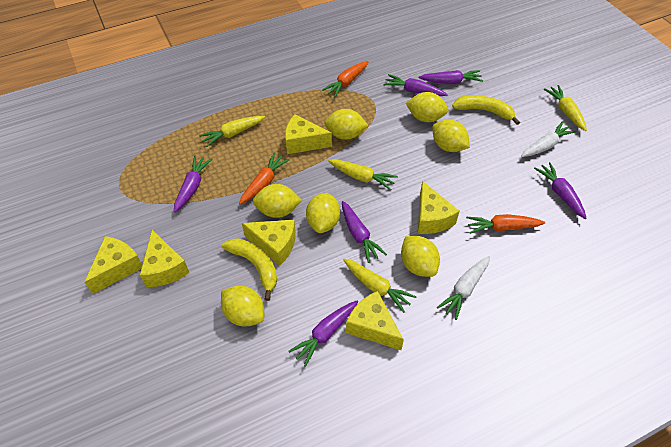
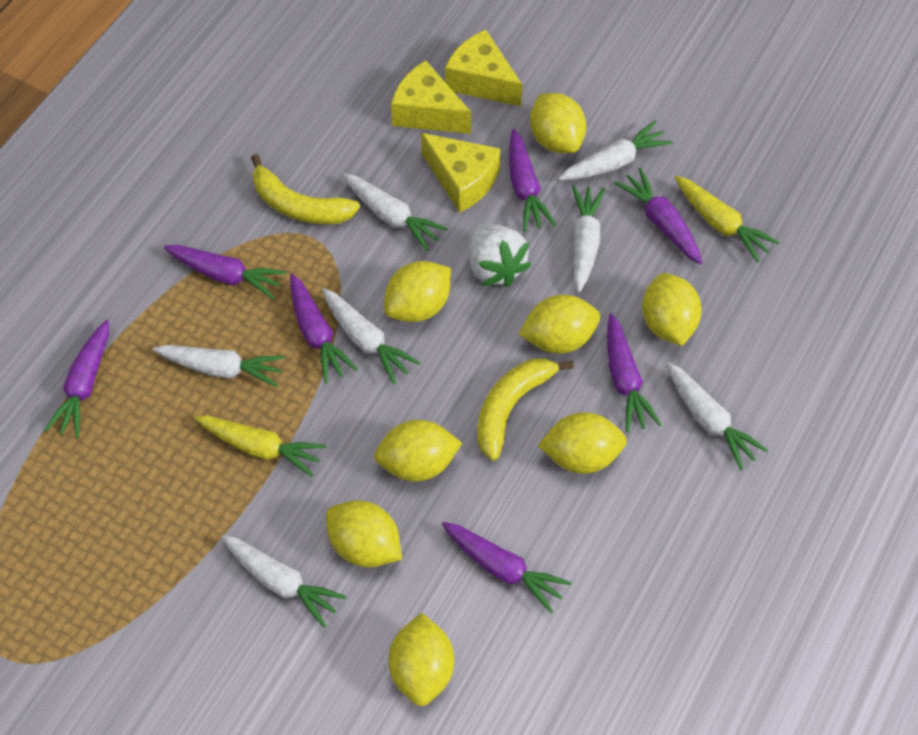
orange carrot: [239,152,290,204] [322,61,368,97] [466,214,545,234] = 3 -> none = 0
purple carrot: [174,156,212,213] [289,300,359,367] [342,201,387,263] [383,74,448,96] [419,70,483,84] [534,162,587,219] = 6 -> [44,320,109,438] [164,245,287,299] [290,274,358,384] [442,522,571,613] [509,129,556,232] [607,313,662,432] [614,168,703,265] = 7
white carrot: [437,256,490,320] [521,121,577,157] = 2 -> [153,345,285,387] [221,535,347,628] [322,288,420,384] [343,173,448,251] [558,120,673,180] [572,185,605,293] [666,362,768,470] = 7
white strawberry: none = 0 -> [469,223,531,287] = 1
yellow carrot: [199,116,265,147] [328,159,398,190] [344,259,416,313] [544,85,587,131] = 4 -> [194,416,326,477] [675,175,779,262] = 2
yellow cheese: [84,236,142,294] [140,230,189,287] [242,220,296,266] [285,114,332,154] [346,291,404,350] [418,181,459,234] = 6 -> [391,61,471,134] [421,133,501,213] [445,30,522,106] = 3
yellow lemon: [221,286,264,326] [253,184,302,218] [306,193,340,233] [324,109,368,140] [401,236,440,277] [406,92,449,122] [432,119,470,152] = 7 -> [326,500,402,567] [374,420,462,482] [384,261,451,322] [388,613,454,706] [519,295,601,354] [530,93,586,154] [538,412,627,474] [642,273,702,346] = 8

